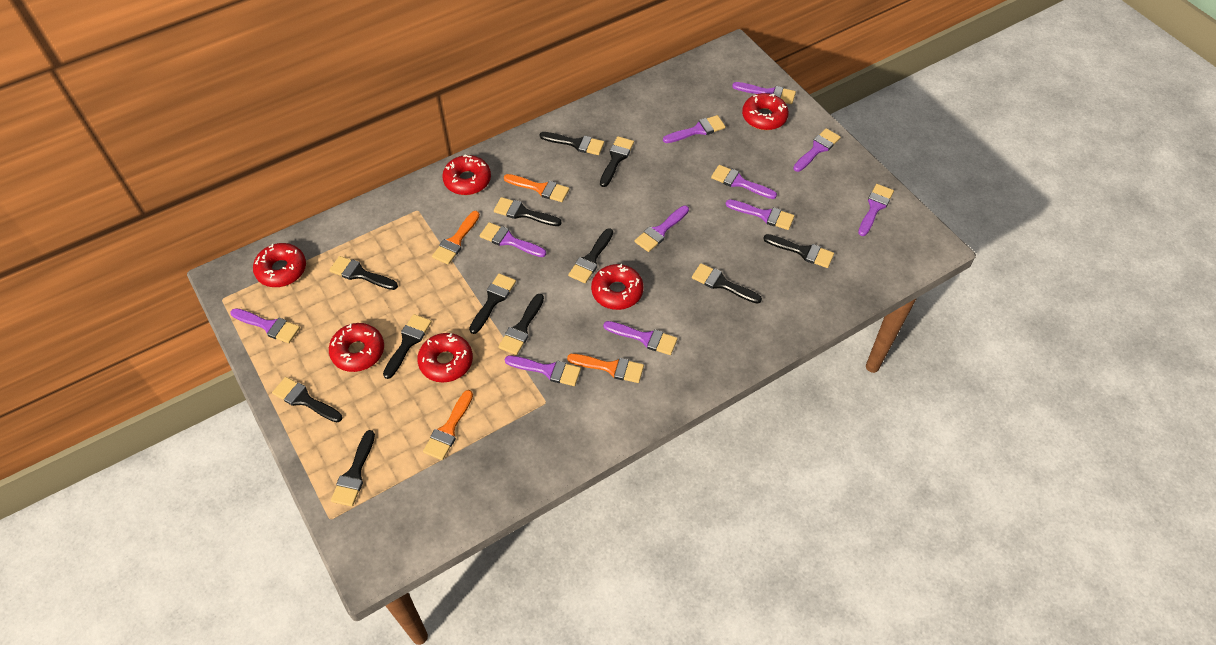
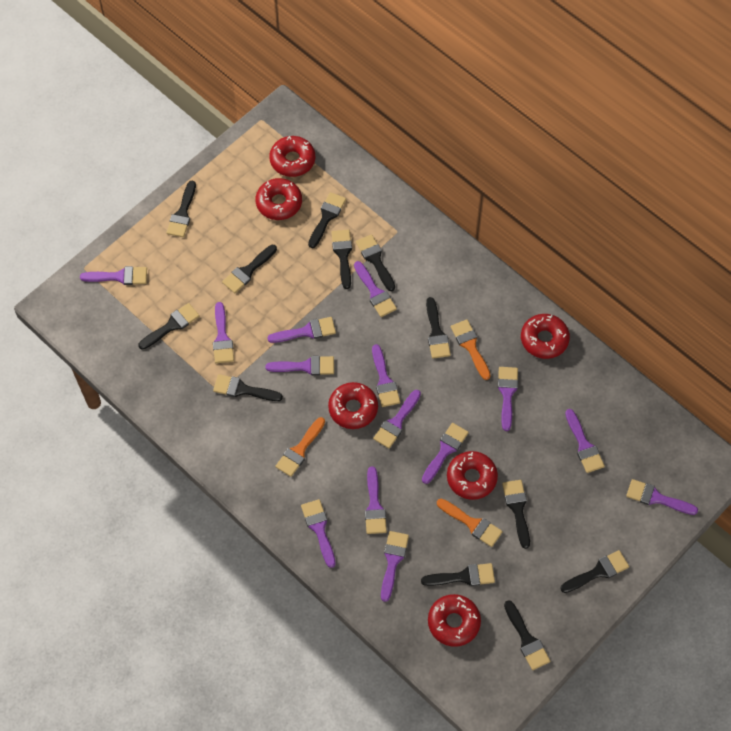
orange brush: [423,390,473,460] [432,211,480,265] [504,174,569,202] [567,354,644,383] = 4 -> [275,417,325,477] [437,499,503,547] [451,319,491,380] = 3
purple brush: [230,308,300,343] [480,222,546,257] [505,356,581,386] [603,321,678,355] [635,206,689,252] [663,115,725,143] [711,165,777,199] [726,199,794,230] [732,82,796,104] [793,128,841,172] [858,184,894,236] = 11 -> [80,266,147,285] [213,302,234,363] [265,356,334,375] [267,317,336,343] [301,499,336,568] [354,261,397,317] [365,466,387,534] [372,344,400,407] [373,390,421,448] [381,531,409,602] [422,423,469,484] [498,367,518,431] [565,409,605,473] [626,479,698,515] = 14

